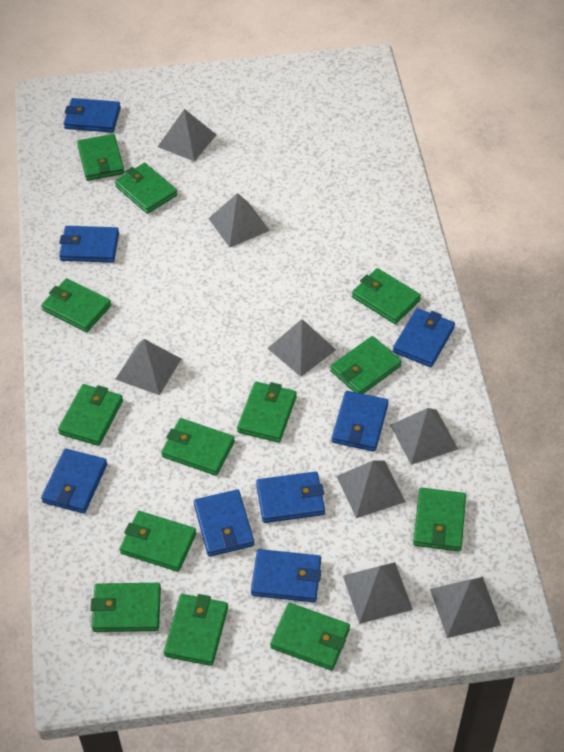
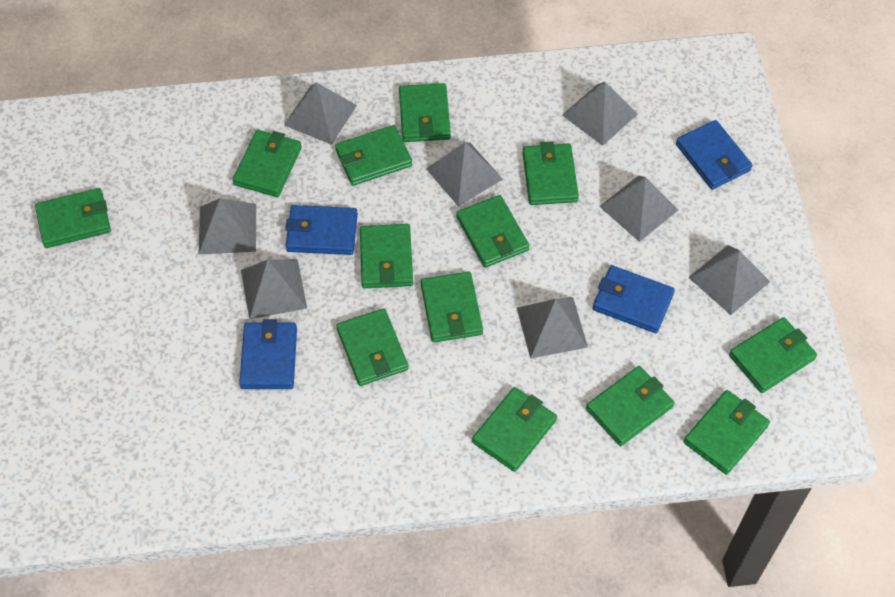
blue wallet: [41,449,107,513] [59,226,119,263] [64,98,121,133] [194,489,254,557] [251,549,321,602] [256,471,325,523] [332,391,389,452] [393,308,455,367] = 8 -> [239,319,297,389] [285,205,358,255] [593,265,675,333] [676,120,753,189] = 4

